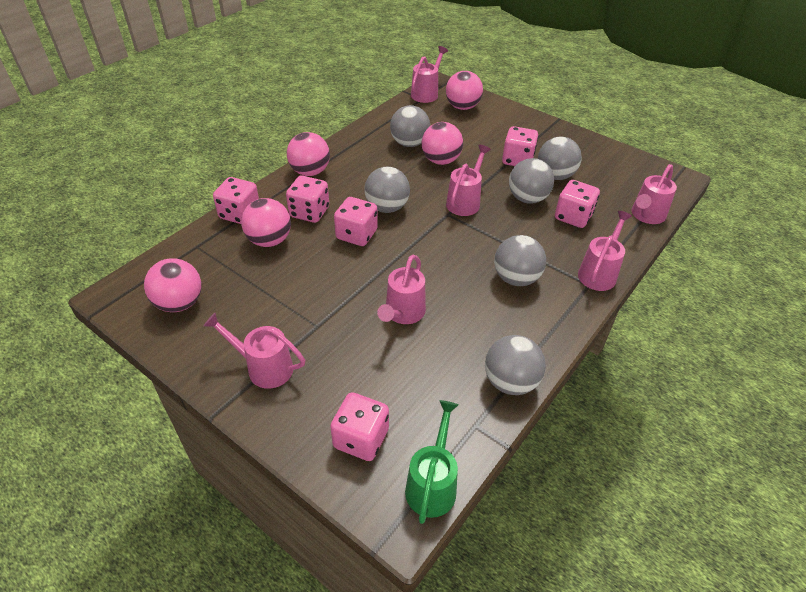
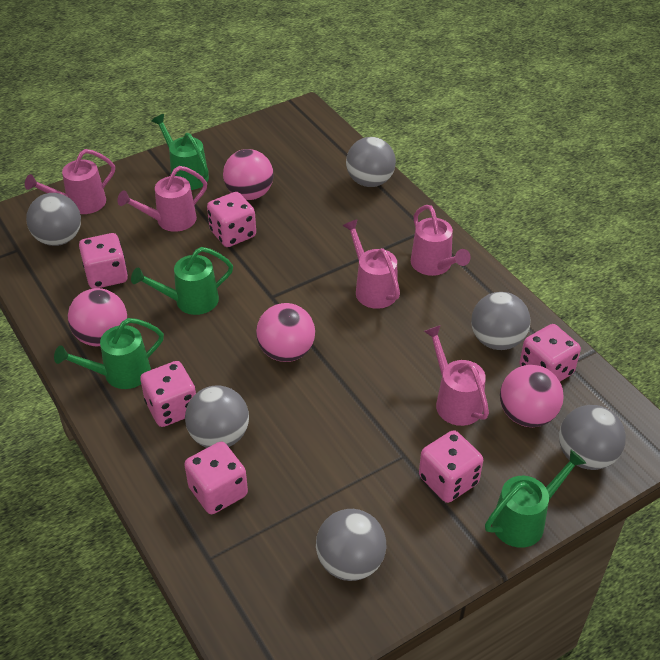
green watering can: [405,400,458,524] = 1 -> [54,318,164,389] [131,247,233,315] [151,114,209,190] [485,450,586,548] = 4
pink ball: [144,258,202,312] [241,198,291,247] [287,132,330,176] [422,122,463,165] [446,71,483,110] = 5 -> [68,288,127,346] [223,149,273,200] [256,303,315,362] [500,365,564,427] = 4
pink watering can: [204,313,305,389] [377,255,426,324] [411,46,448,103] [446,145,491,216] [578,211,632,291] [632,164,677,224] = 6 -> [25,149,115,214] [117,166,207,232] [342,219,400,309] [411,205,471,276] [424,325,489,426] = 5

